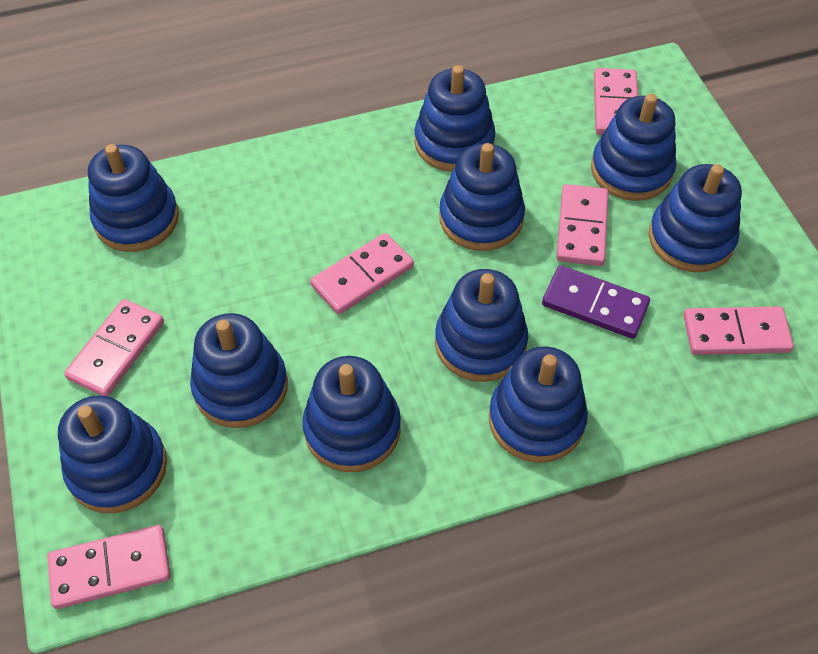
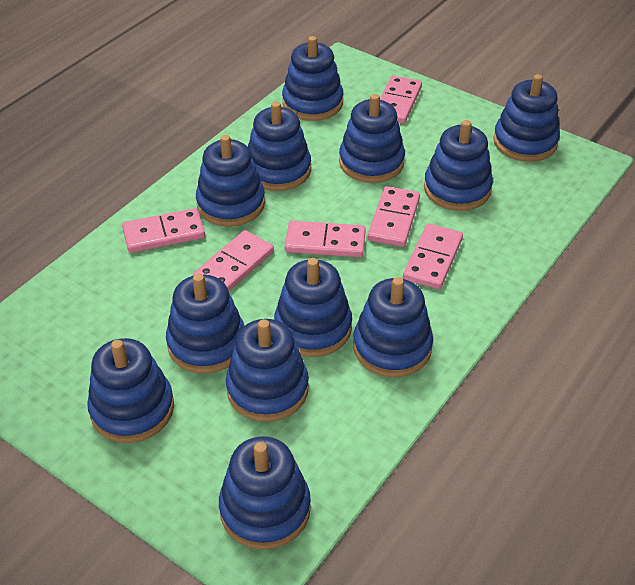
blue stacking toy: [58,395,167,513] [88,144,179,252] [190,313,288,428] [302,356,401,472] [414,65,495,172] [435,269,528,382] [439,143,525,251] [489,346,588,463] [591,94,676,201] [648,164,742,272] = 10 -> [87,338,174,443] [166,274,244,373] [196,135,265,227] [219,436,311,550] [226,319,309,422] [248,102,311,191] [274,258,352,357] [282,36,343,121] [339,94,405,183] [353,277,433,377] [424,120,493,211] [493,74,560,162] = 12
purple domino: [542,265,650,339] = 1 -> none = 0

